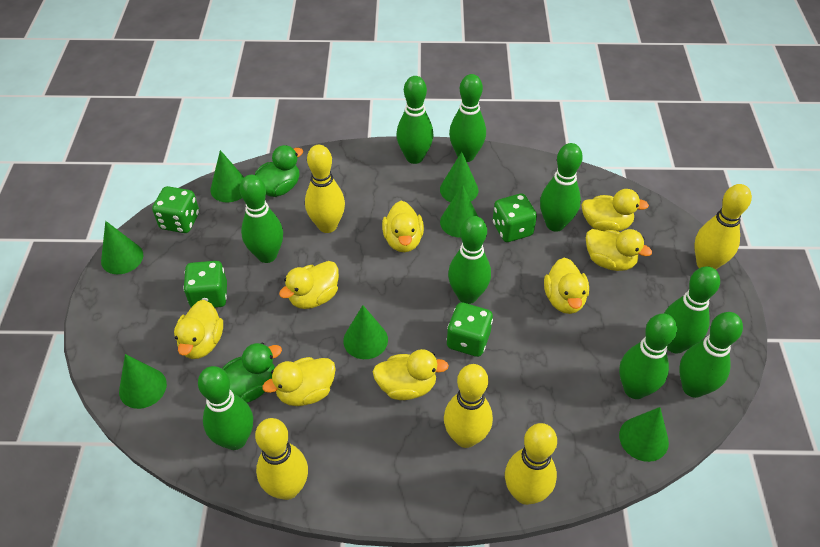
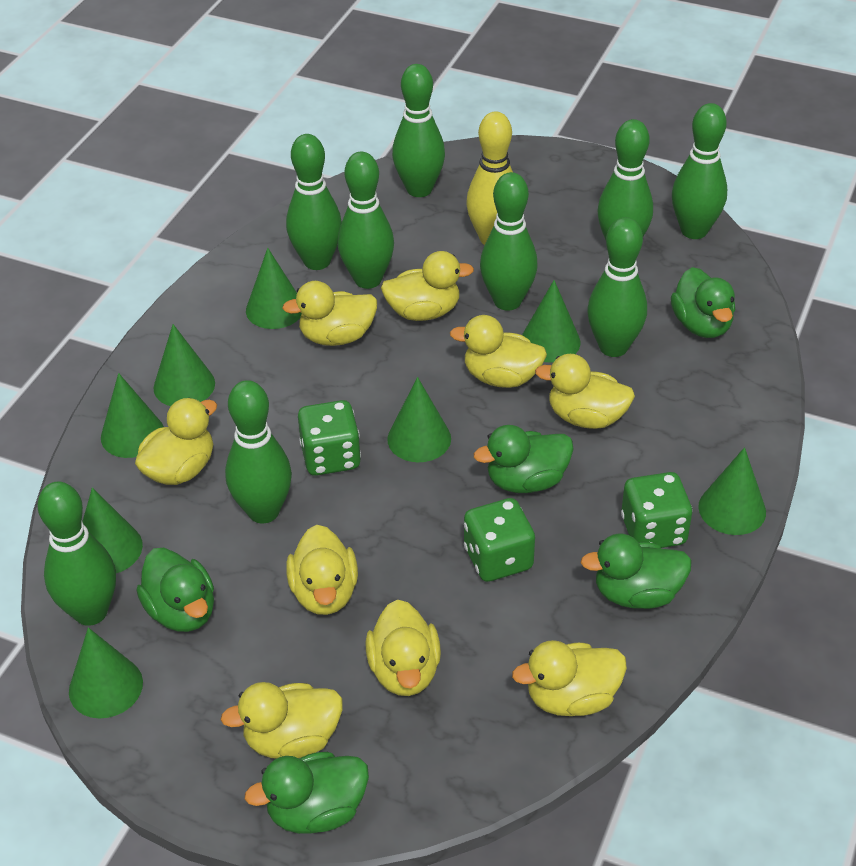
green cone: [101,221,143,274] [119,354,167,409] [211,150,244,202] [343,305,388,359] [440,152,478,202] [440,185,478,238] [619,407,669,462] = 7 -> [69,627,143,719] [82,488,143,573] [101,373,164,458] [154,324,215,406] [246,248,302,329] [387,377,451,462] [522,280,581,363] [698,447,766,535] = 8
green dice: [152,186,199,233] [183,261,227,308] [447,302,493,357] [493,193,537,242] = 4 -> [298,400,361,476] [464,498,535,582] [621,472,692,548] = 3
green duck: [222,342,282,403] [255,145,303,197] = 2 -> [136,548,214,632] [245,752,369,834] [474,425,574,493] [581,534,692,609] [671,267,735,338] = 5
yellow bowling pin: [255,418,308,500] [305,145,345,233] [444,364,493,448] [505,423,557,505] [694,184,752,270] = 5 -> [466,112,513,245] = 1
yellow duck: [174,300,223,359] [262,357,336,406] [279,261,339,309] [373,349,449,400] [382,201,424,252] [544,258,589,314] [582,189,649,232] [586,229,652,271] = 8 -> [135,398,217,485] [221,682,343,758] [282,281,377,346] [286,525,358,615] [366,599,441,696] [381,251,474,321] [450,315,547,388] [512,640,627,716] [535,354,635,429] = 9

